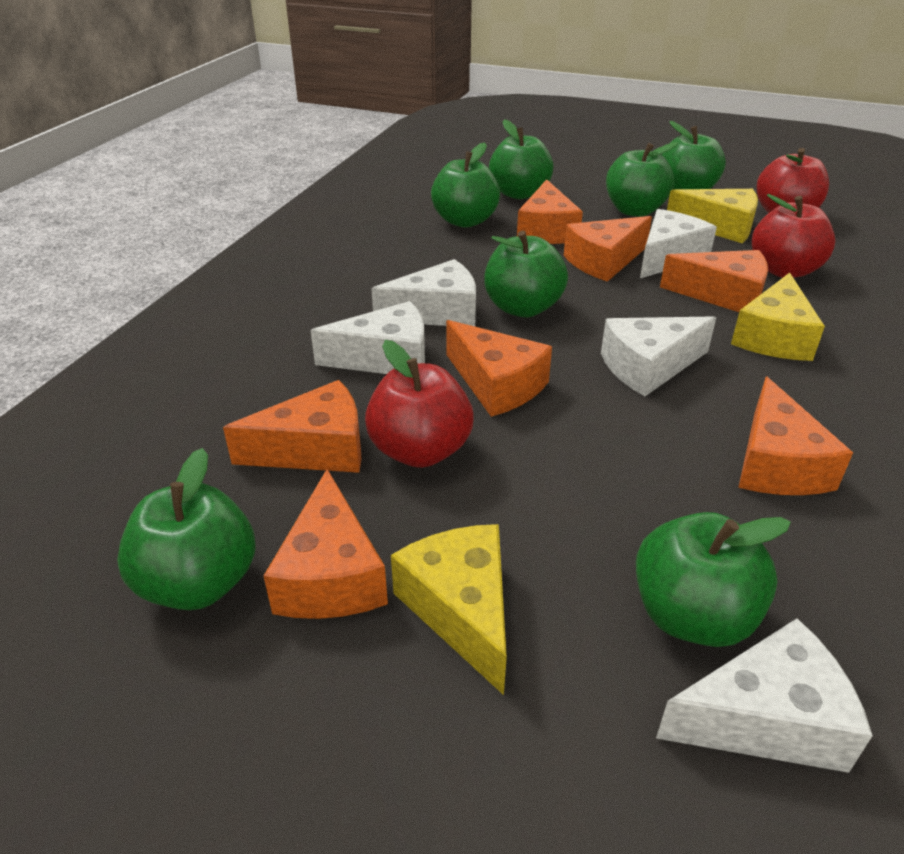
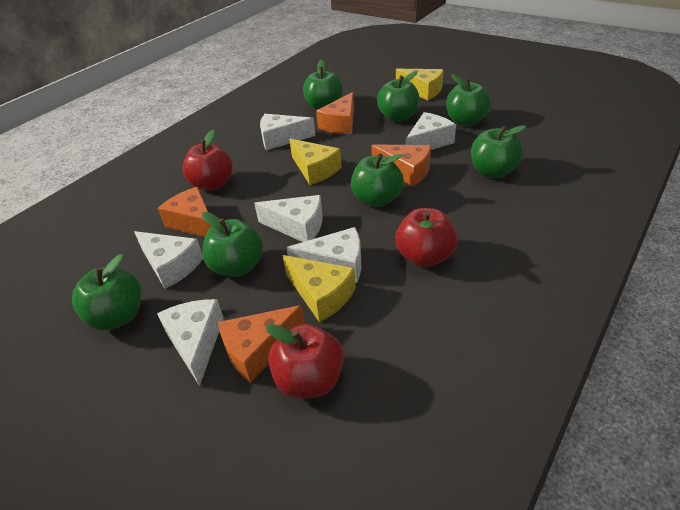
orange cheese: [223,380,362,473] [264,469,388,619] [446,320,552,417] [517,179,583,244] [564,216,652,282] [660,250,768,312] [738,376,853,495] = 7 -> [157,187,212,237] [218,305,305,383] [316,92,354,134] [371,144,431,187] = 4
white cheese: [310,301,425,374] [371,259,476,326] [601,316,716,396] [640,209,717,278] [656,618,873,773] = 5 -> [134,231,203,289] [157,299,224,386] [254,195,323,242] [260,114,315,150] [286,227,361,283] [406,112,456,150] = 6

